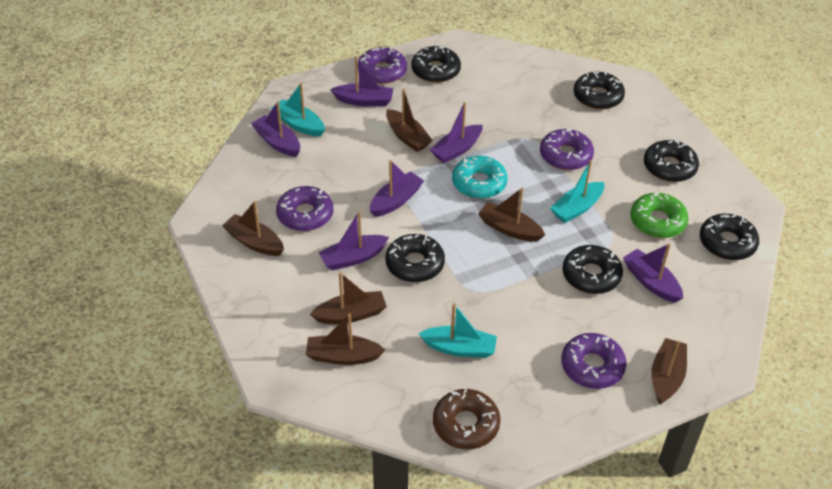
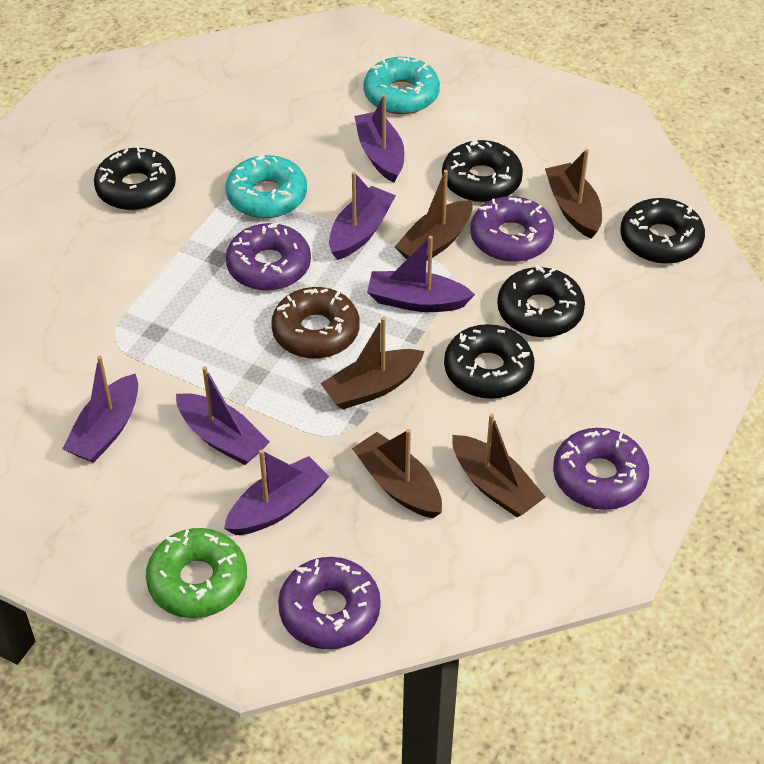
black donut: [386,234,445,282] [411,46,461,83] [563,245,623,294] [574,71,625,110] [644,139,699,182] [700,214,759,260] = 6 -> [94,146,176,210] [442,139,523,203] [444,324,534,399] [497,265,585,337] [620,198,705,264] = 5
brown boat: [222,201,284,256] [306,313,385,365] [310,272,387,324] [386,89,433,152] [478,188,545,242] [651,338,687,404] = 6 -> [320,317,424,409] [352,429,442,518] [395,170,472,261] [452,414,545,517] [545,149,602,239] = 5
turquoise boat: [271,83,325,137] [419,303,497,358] [550,160,604,223] = 3 -> none = 0
turquoise donut: [452,156,507,199] = 1 -> [226,154,307,218] [363,57,440,114] = 2

